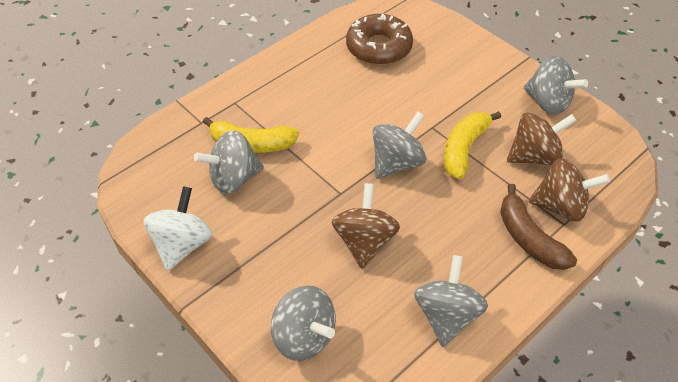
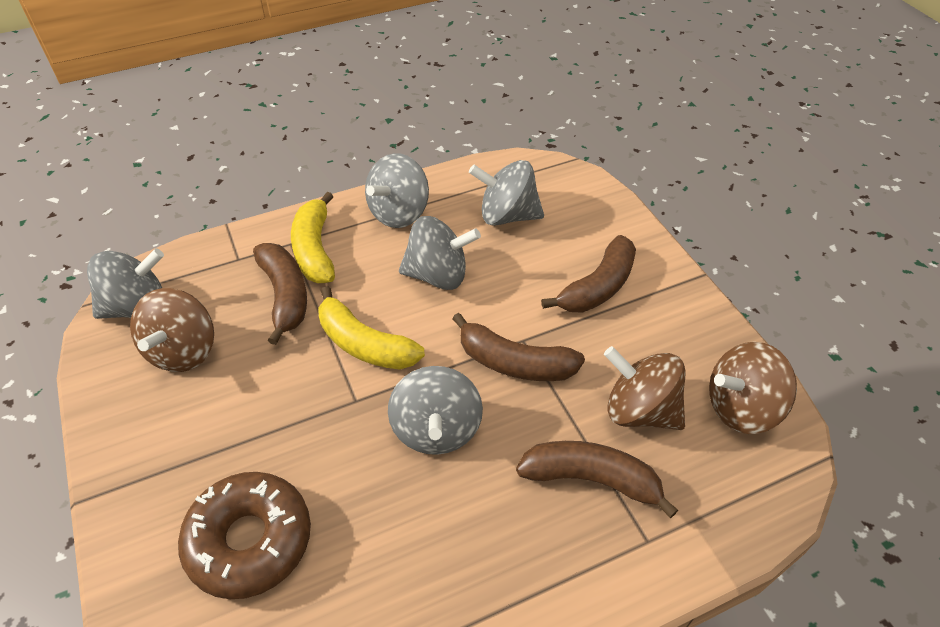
brown banana: [500,184,577,270] = 1 -> [253,243,307,345] [452,313,585,381] [516,441,678,518] [541,235,636,313] = 4
white spinning top: [143,186,212,271] = 1 -> none = 0

